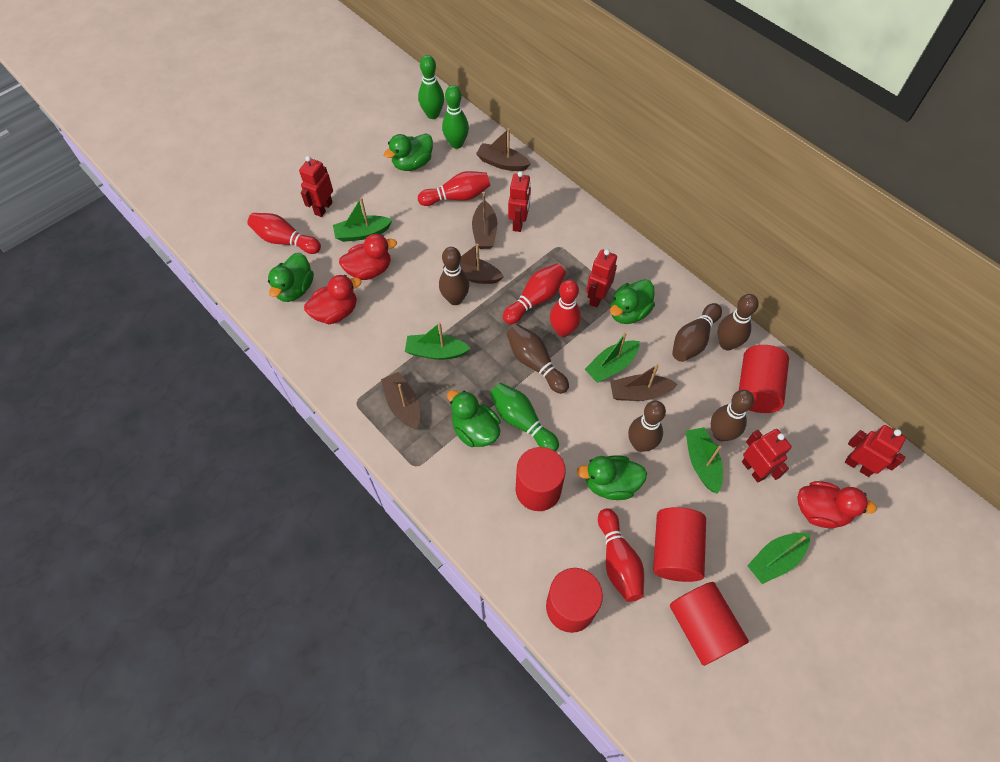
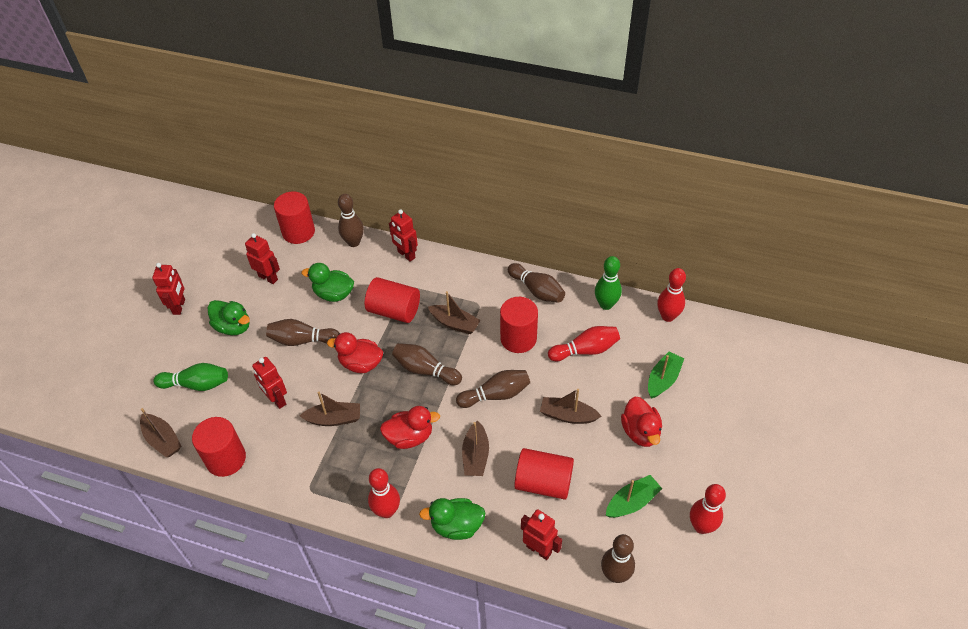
green boat: [333,197,393,242] [405,322,471,360] [584,332,640,383] [685,427,723,494] [747,533,810,584] = 5 -> [606,475,662,518] [648,351,684,399] = 2
green bowling pin: [418,55,444,119] [442,85,469,149] [490,383,559,451] = 3 -> [153,363,228,391] [595,256,622,310] = 2
green duck: [268,253,314,302] [384,133,433,171] [447,390,500,447] [577,455,647,500] [610,279,655,324] = 5 -> [208,300,250,335] [302,263,354,302] [419,498,485,540] = 3
red bowling pin: [247,213,321,254] [418,171,490,206] [503,263,566,324] [550,280,581,337] [598,508,644,602] = 5 -> [368,468,400,518] [548,326,620,361] [657,268,686,322] [690,484,726,534] = 4

